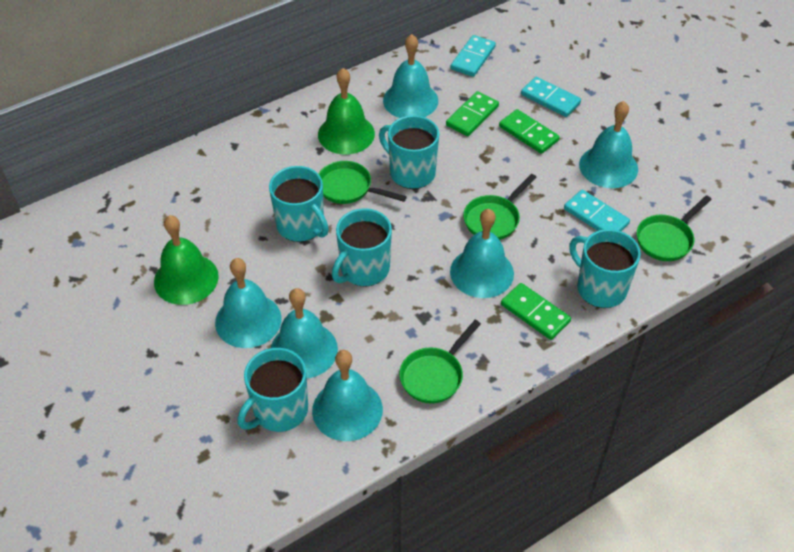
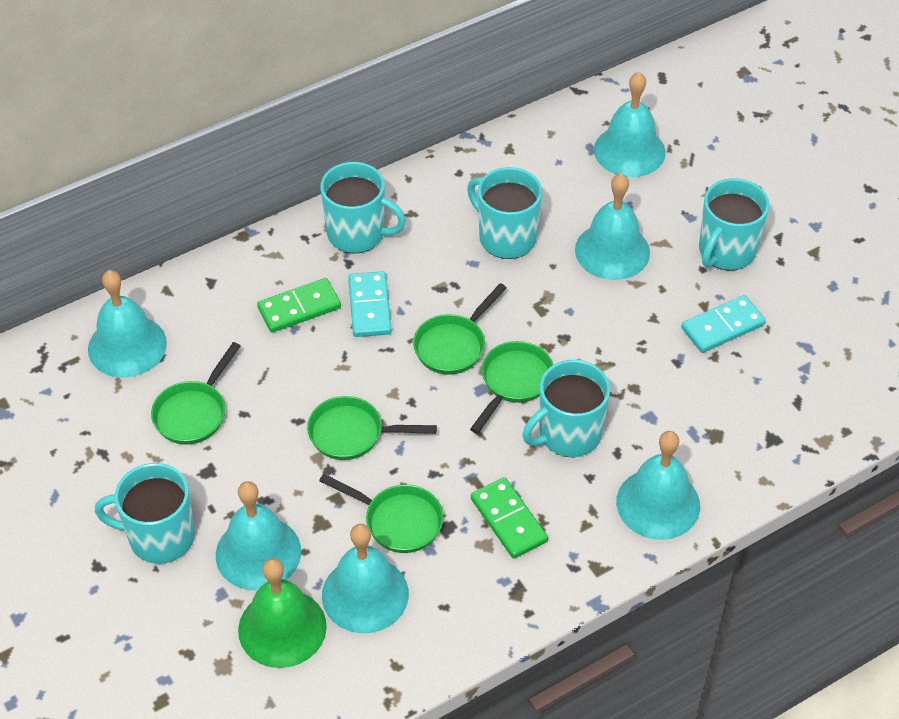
green bell: [154,215,219,305] [318,68,375,154] = 2 -> [238,558,327,668] = 1
green domino: [446,91,499,136] [499,109,560,154] [501,283,571,340] = 3 -> [257,278,341,333] [471,477,548,559] = 2
green pan: [319,161,407,204] [399,320,481,404] [463,174,537,240] [637,195,712,261] = 4 -> [151,342,241,445] [307,396,437,460] [319,474,444,553] [413,283,507,375] [470,341,553,434] = 5
turquoise domino: [451,35,496,77] [521,77,581,117] [564,190,630,231] = 3 -> [348,271,392,337] [681,295,766,353] = 2

